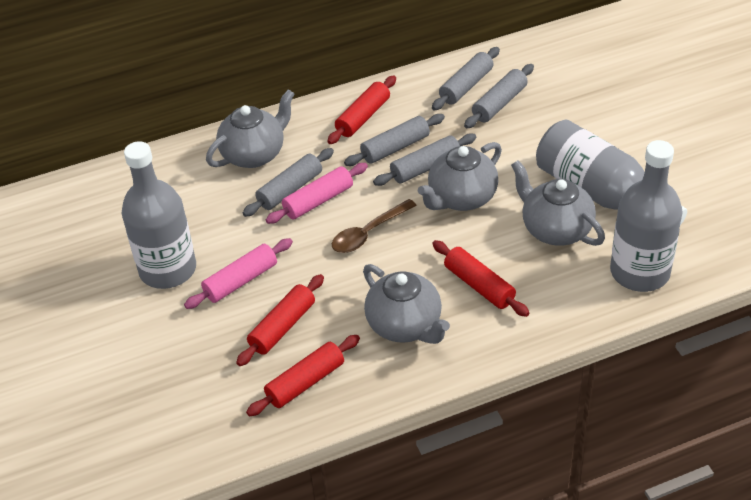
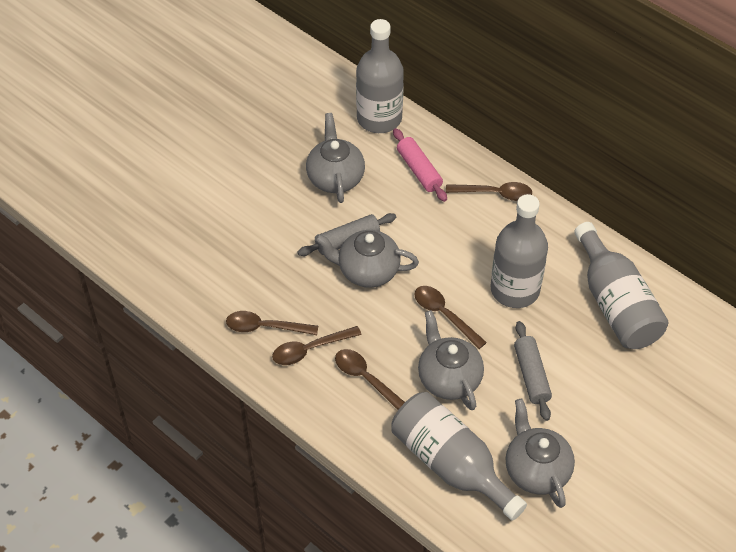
brown spoon: [332,199,417,253] = 1 -> [226,311,318,335] [272,326,361,365] [335,349,405,410] [414,286,487,349] [446,182,532,201] = 5
grey bottle: [122,141,196,289] [536,120,687,225] [610,140,683,292] = 3 -> [356,19,404,133] [391,392,527,521] [491,194,548,308] [574,222,668,349] = 4
grey rolling pin: [243,148,334,217] [344,114,445,166] [373,134,476,186] [432,47,500,111] [464,64,534,128] = 5 -> [297,213,396,256] [514,321,552,421] = 2
pink rolling pin: [184,238,293,309] [266,163,368,224] = 2 -> [393,128,447,202] = 1
red rolling pin: [236,274,324,366] [246,335,360,416] [327,75,396,144] [432,240,529,317] = 4 -> none = 0

